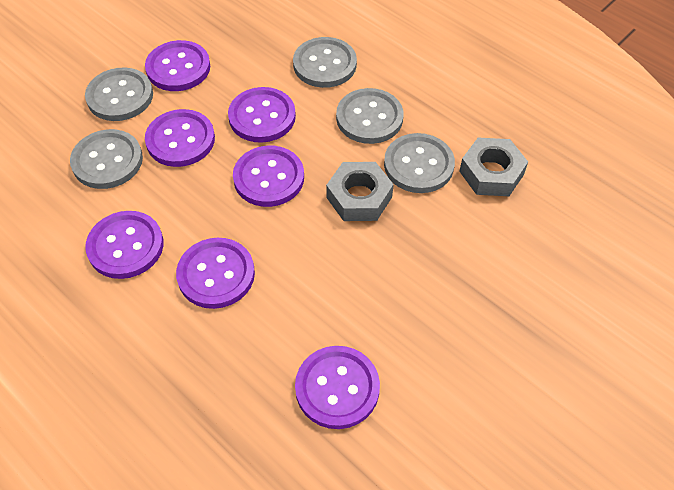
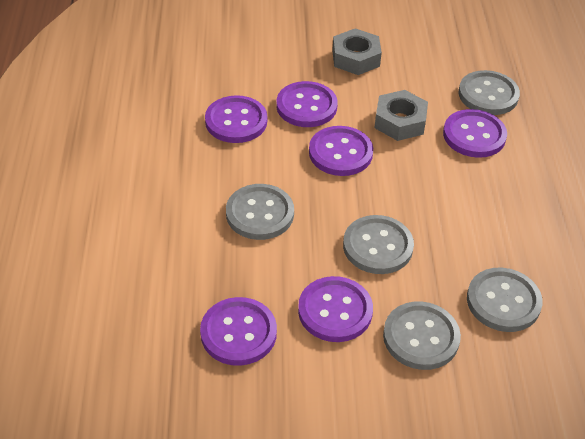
purple button: [85,211,164,279] [145,40,210,91] [145,109,215,167] [176,238,255,309] [228,87,296,143] [233,146,304,207] [295,346,380,429] = 7 -> [200,297,277,366] [205,95,267,143] [276,81,338,127] [298,276,373,342] [309,126,373,176] [443,109,507,158] = 6

